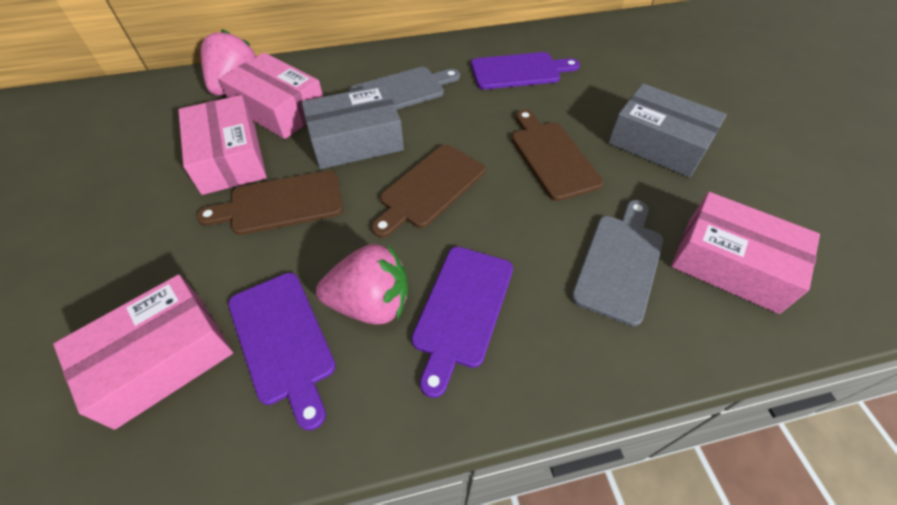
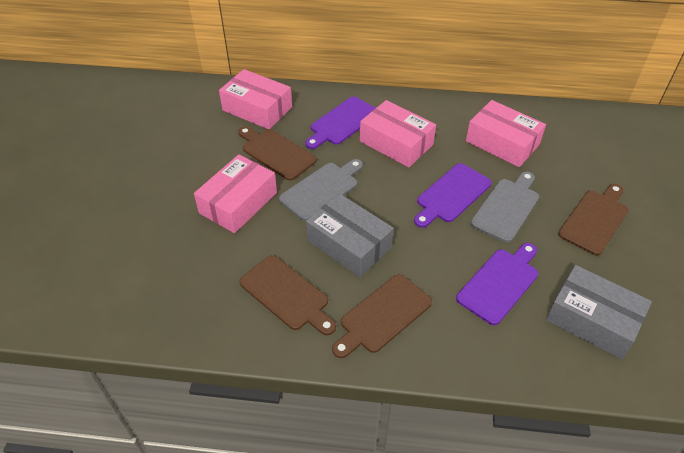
brown cutting board: [196,170,343,235] [371,145,485,238] [512,110,603,201] = 3 -> [238,126,316,180] [239,255,336,335] [332,274,432,358] [558,184,629,255] = 4
pink strawberry: [201,29,257,96] [316,244,408,324] = 2 -> none = 0

